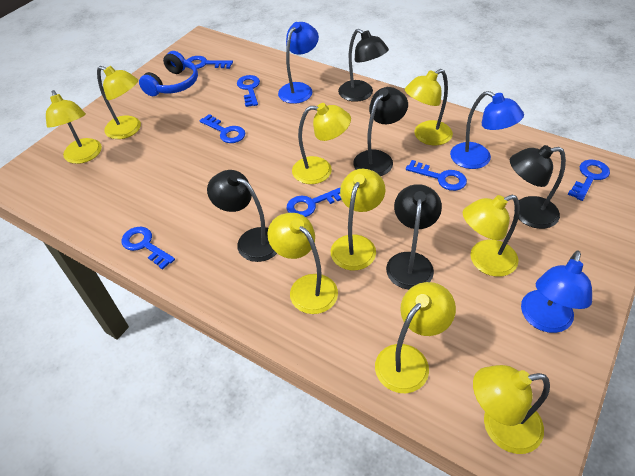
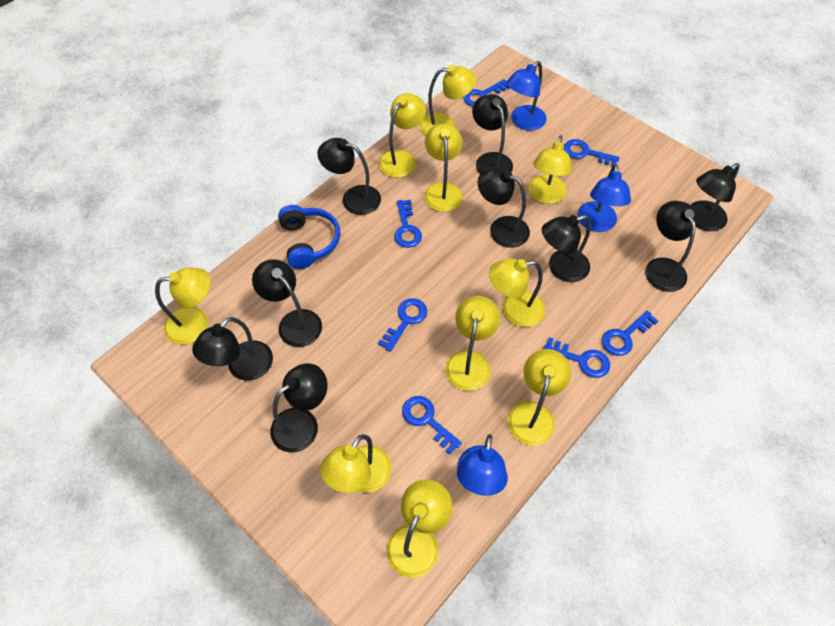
black lamp: [207,170,277,262] [338,29,389,102] [353,87,408,176] [386,184,442,290] [510,145,566,229] = 5 -> [192,317,273,381] [252,259,322,347] [270,363,327,453] [317,138,381,215] [472,94,513,174] [478,167,530,248] [542,215,591,282] [645,201,698,292] [691,163,740,231] = 9
yellow lamp: [46,90,102,164] [97,66,141,139] [267,213,338,314] [292,103,351,184] [331,169,385,271] [375,282,456,393] [405,69,453,146] [463,195,520,277] [473,365,550,454] = 9 -> [155,267,210,345] [320,434,392,493] [379,93,426,178] [386,479,453,578] [420,65,476,135] [424,124,463,212] [445,296,500,391] [489,258,545,327] [508,349,571,446] [528,135,572,204] = 10

